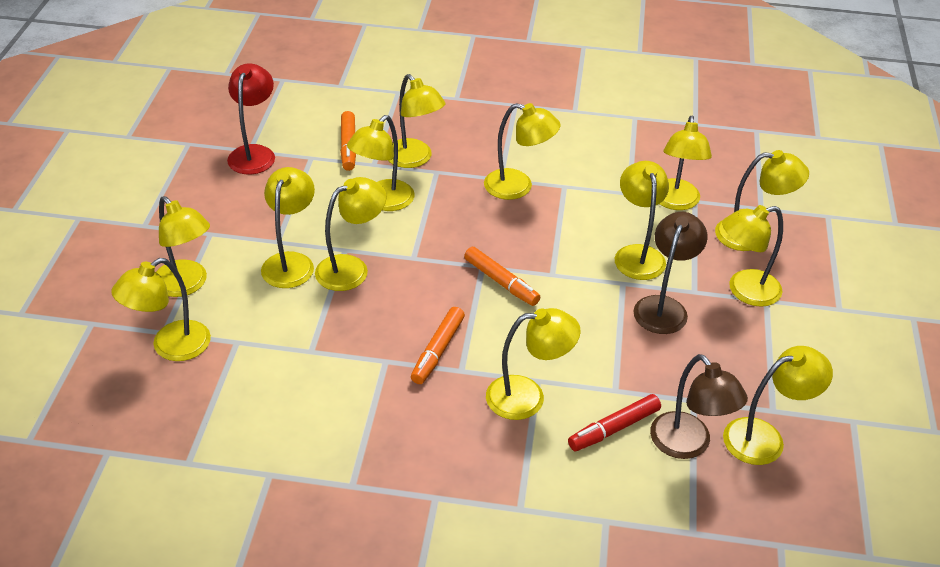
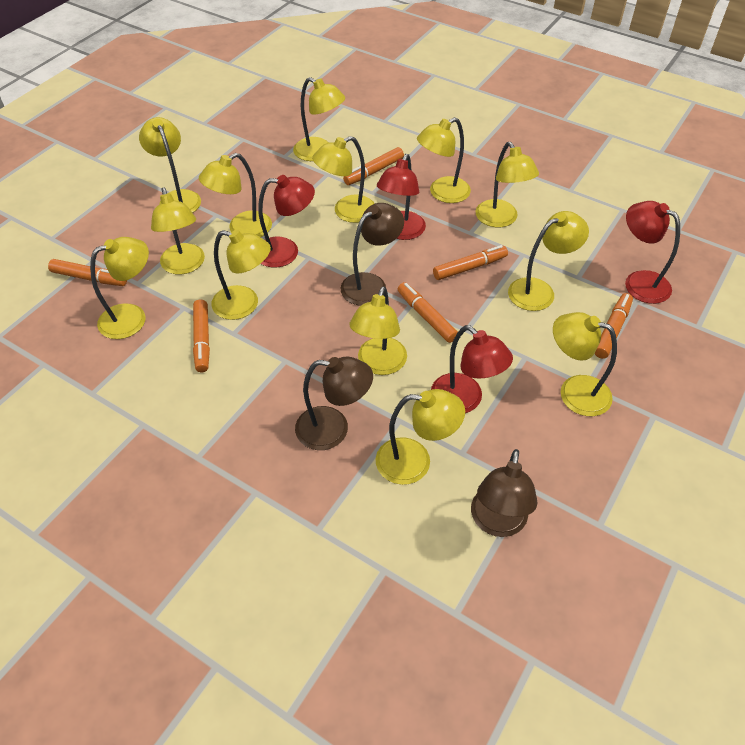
brown lamp: [634,212,708,334] [650,354,748,459] = 2 -> [295,356,373,450] [341,203,404,306] [471,449,538,537] = 3
orange marker: [340,111,356,171] [411,307,465,384] [464,247,540,306] = 3 -> [48,259,127,286] [193,300,210,372] [343,147,404,185] [398,282,458,343] [433,245,508,280] [594,293,633,359] = 6
red lamp: [227,63,275,175] = 1 -> [258,175,315,268] [377,154,426,240] [431,325,513,413] [625,201,680,304] = 4
red marker: [568,394,661,451] = 1 -> none = 0

